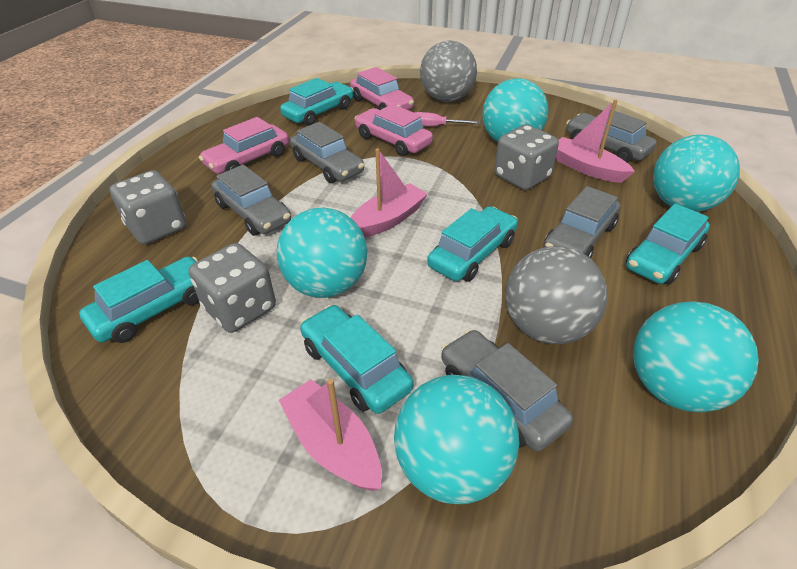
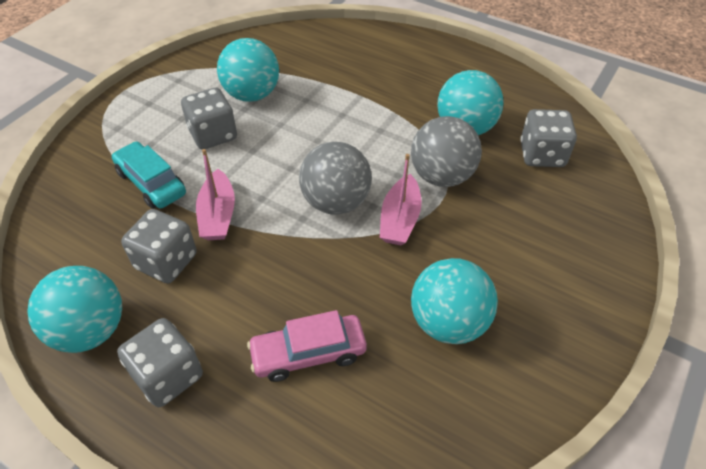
grey car: [211,165,291,236] [290,122,364,183] [441,329,573,452] [544,186,621,259] [566,109,657,163] = 5 -> none = 0
grey dice: [110,170,186,244] [189,243,276,333] [494,125,559,190] = 3 -> [117,318,203,407] [121,209,197,283] [181,88,237,149] [520,109,577,167] = 4
pink boat: [279,379,382,491] [350,148,428,237] [556,99,635,183] = 3 -> [196,149,235,240] [380,154,422,246] = 2
pink car: [199,117,289,174] [350,67,414,110] [354,104,433,156] = 3 -> [247,310,367,382] = 1
pink screwdriver: [415,112,481,126] = 1 -> none = 0
turquoise ball: [277,208,367,298] [394,375,520,504] [482,78,549,142] [633,301,759,412] [653,135,740,212] = 5 -> [28,266,122,353] [217,38,279,102] [411,258,498,344] [437,70,504,135] = 4
turquoise car: [79,256,199,343] [280,78,354,126] [300,305,414,414] [427,206,518,282] [626,203,710,285] = 5 -> [112,141,186,209] = 1

